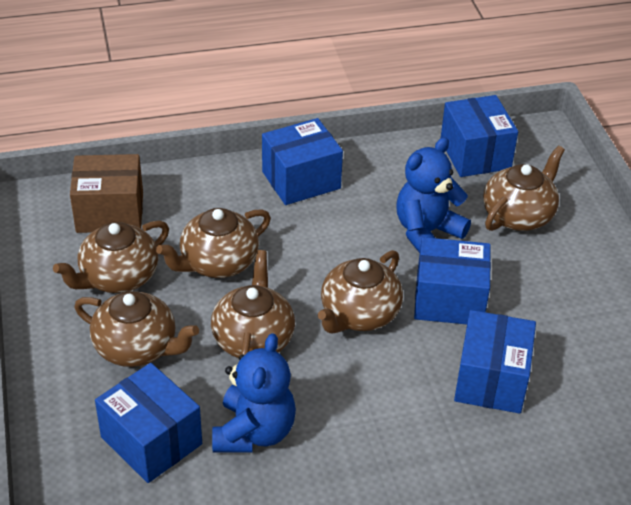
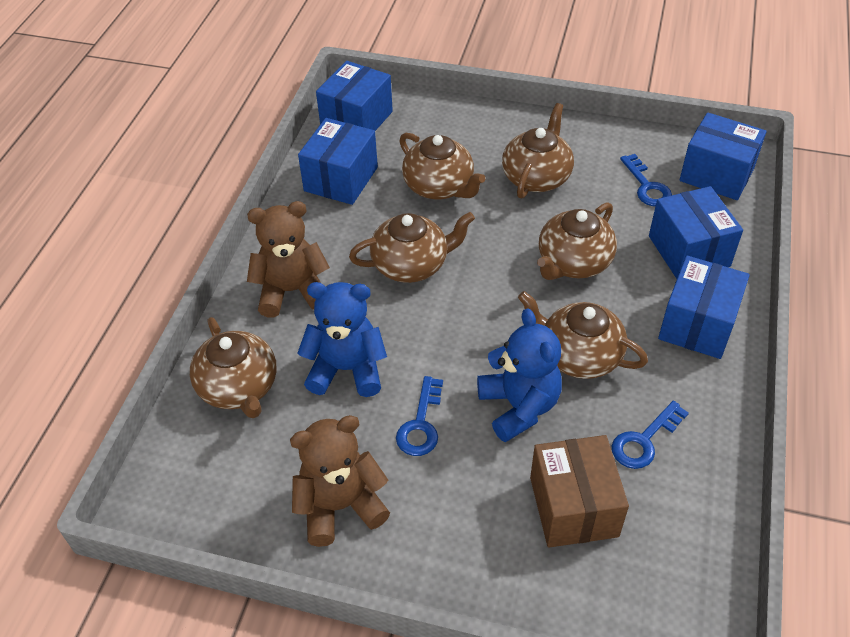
blue key: none = 0 -> [396,376,443,456] [612,401,689,469] [620,154,672,206] = 3
brown teddy bear: none = 0 -> [247,201,330,318] [290,415,390,547] = 2

